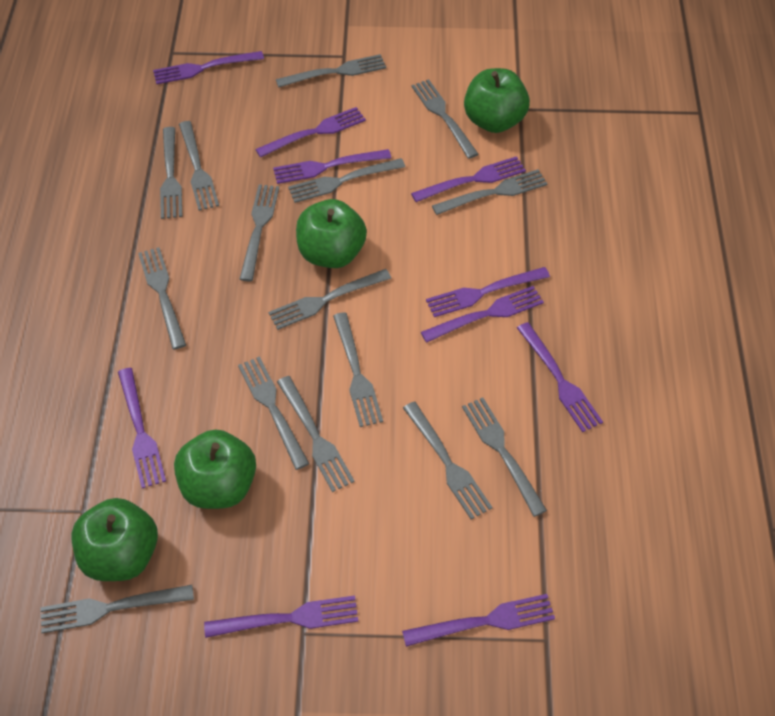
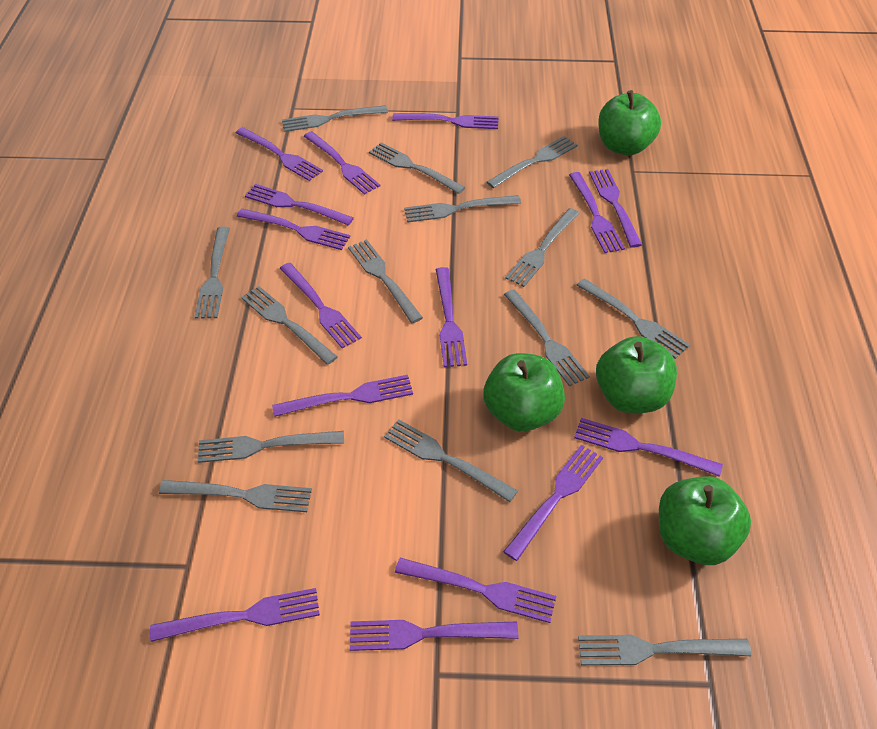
grey fork: [41,585,194,633] [138,247,186,349] [160,127,183,219] [179,121,219,211] [238,356,309,470] [240,184,279,282] [268,269,391,330] [276,54,386,88] [277,376,355,492] [288,158,405,203] [333,312,383,427] [403,401,492,520] [411,79,478,159] [432,169,548,215] [462,397,547,517] = 15 -> [159,480,312,512] [194,227,230,318] [198,431,344,463] [241,286,338,365] [282,105,388,132] [348,239,423,323] [369,143,466,194] [384,419,518,502] [404,195,521,222] [487,136,578,188] [504,289,590,387] [505,208,580,287] [576,278,690,359] [578,635,751,665] = 14
purple fork: [118,368,166,488] [153,51,264,84] [204,596,358,638] [255,107,366,157] [273,149,391,184] [402,594,555,647] [411,156,526,202] [421,286,544,343] [426,267,550,317] [517,322,603,432] = 10 -> [150,588,320,642] [236,127,323,181] [237,208,351,250] [245,184,354,226] [272,375,413,417] [280,263,362,349] [304,131,380,195] [350,620,518,651] [392,113,499,129] [395,558,556,623] [436,267,467,367] [503,445,603,561] [569,172,625,253] [574,418,723,477] [589,169,642,248] = 15

